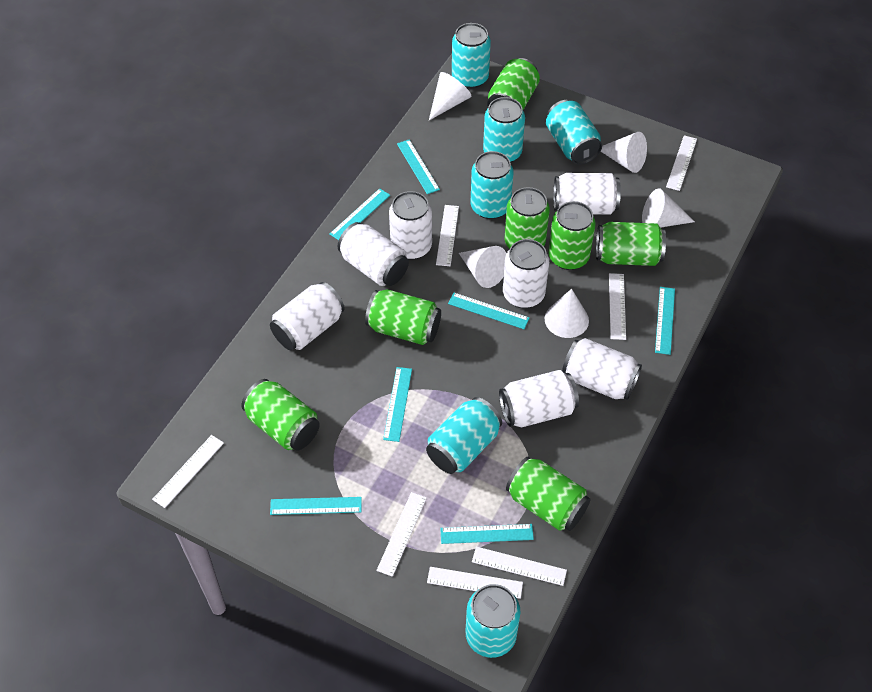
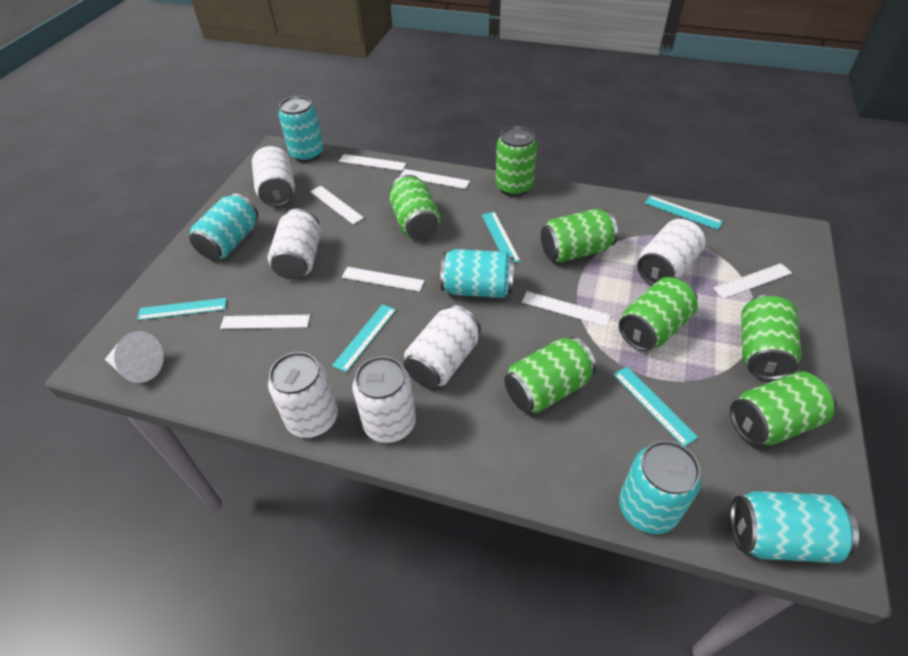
turquoise can: [426,397,502,474] [452,23,491,89] [465,584,521,658] [471,151,514,219] [483,97,525,163] [546,100,602,165] = 6 -> [189,193,258,260] [279,96,324,162] [440,249,514,298] [619,441,701,534] [730,491,859,563] = 5
turquoise ruler: [270,497,362,515] [330,188,390,240] [383,367,412,442] [397,139,440,194] [440,524,534,544] [448,293,530,329] [655,287,675,355] = 7 -> [137,298,227,320] [332,304,396,372] [482,212,520,263] [613,367,698,446] [645,196,723,230] = 5
white can: [270,282,345,351] [337,222,409,286] [389,191,432,260] [499,370,579,427] [503,239,549,308] [553,173,621,215] [562,338,642,400] = 7 -> [252,146,295,207] [268,208,321,279] [268,352,338,438] [353,356,416,443] [404,305,481,388] [637,219,706,285] = 6
white cone: [429,72,471,120] [459,246,507,288] [545,289,589,338] [601,132,647,173] [642,188,695,228] = 5 -> [105,331,164,383] = 1

